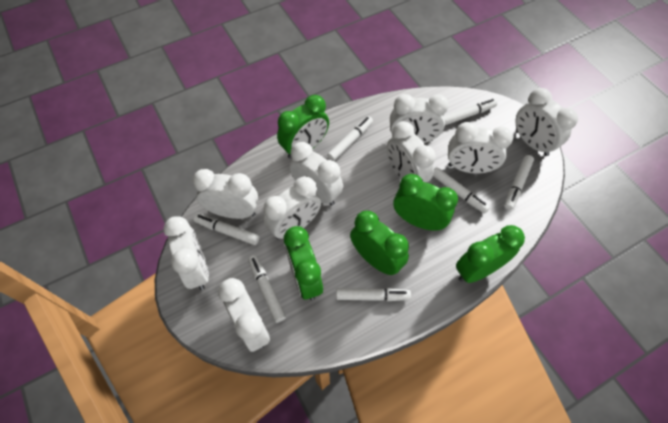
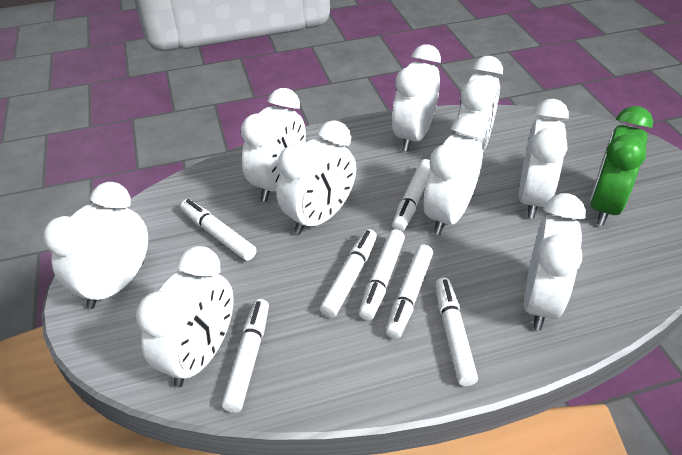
green clock: [277,95,329,159] [284,226,323,300] [350,210,409,275] [393,174,458,231] [456,225,525,283] = 5 -> [590,106,653,226] = 1

